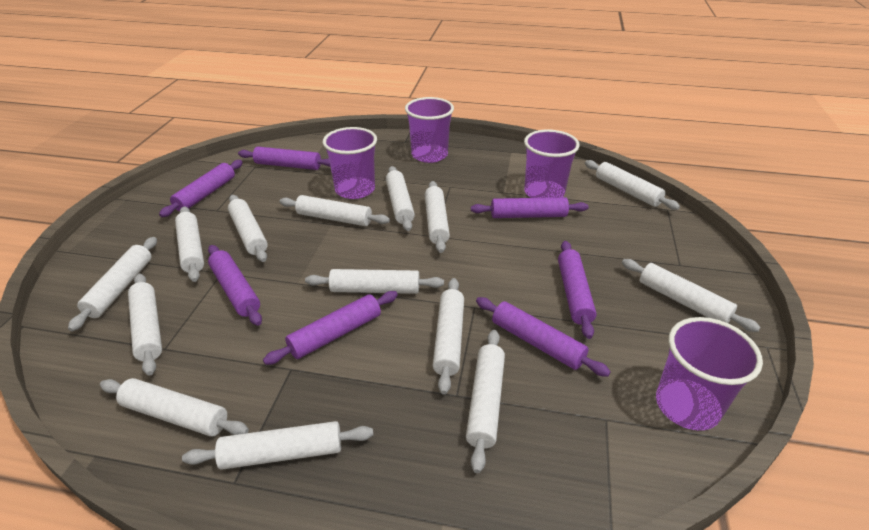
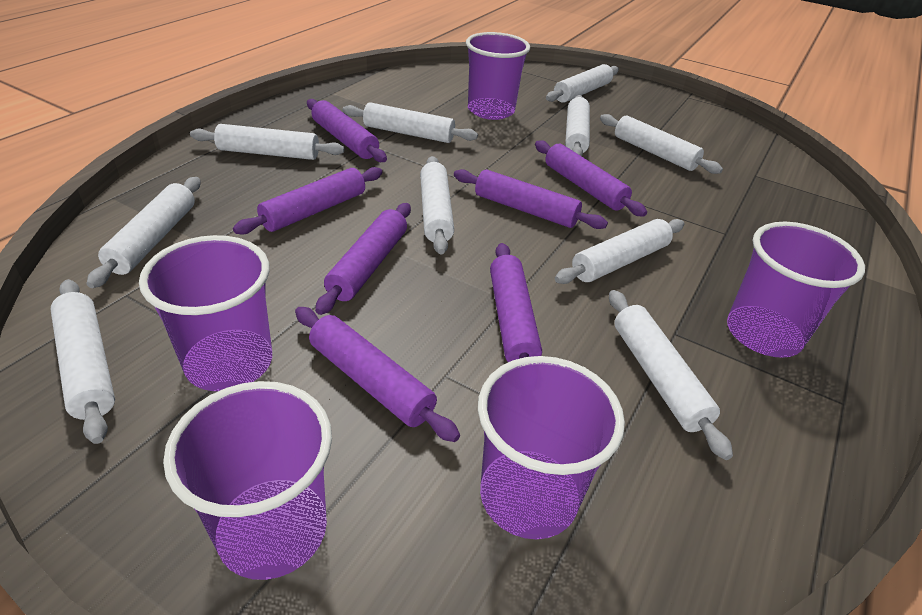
purple cup: [323,127,377,199] [405,97,454,163] [524,129,580,198] [656,317,763,431] = 4 -> [139,235,272,391] [163,381,332,580] [466,32,530,120] [478,356,625,539] [727,222,865,358] = 5
white rolling pin: [68,237,157,331] [100,378,249,437] [128,274,162,376] [175,206,204,282] [182,421,373,470] [228,195,268,262] [279,195,390,226] [305,269,444,294] [386,166,415,231] [425,181,450,253] [433,278,464,394] [466,330,505,473] [585,160,680,210] [622,259,761,332] = 14 -> [50,279,115,444] [86,177,200,288] [190,124,345,160] [342,102,478,143] [420,156,454,254] [546,64,619,103] [555,219,684,284] [565,95,590,156] [600,114,723,174] [609,290,733,460] = 10

